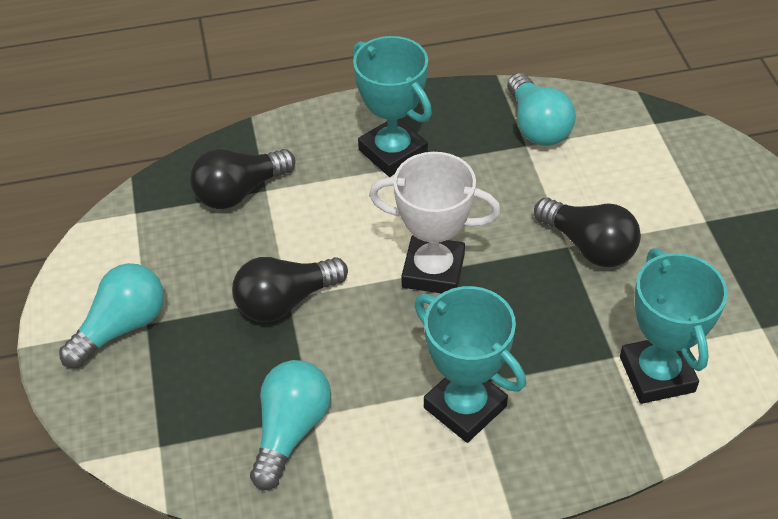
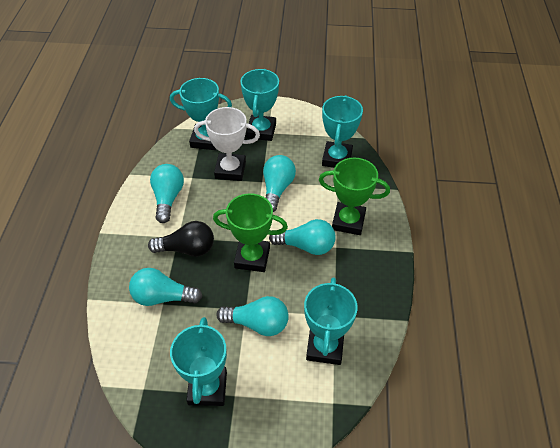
black light bulb: [190,149,296,209] [232,257,348,322] [534,198,641,267] = 3 -> [148,221,214,257] = 1
green trophy: none = 0 -> [213,193,288,272] [319,157,390,235] = 2
turquoise light bulb: [59,263,164,368] [250,360,331,490] [507,73,576,146] = 3 -> [129,268,202,306] [150,164,184,223] [216,296,289,336] [263,155,296,212] [269,219,336,255] = 5
turquoise trophy: [353,36,432,177] [414,286,526,443] [620,248,728,404] = 3 -> [170,78,232,150] [170,317,227,406] [241,69,279,141] [304,277,358,365] [322,95,363,168] = 5

